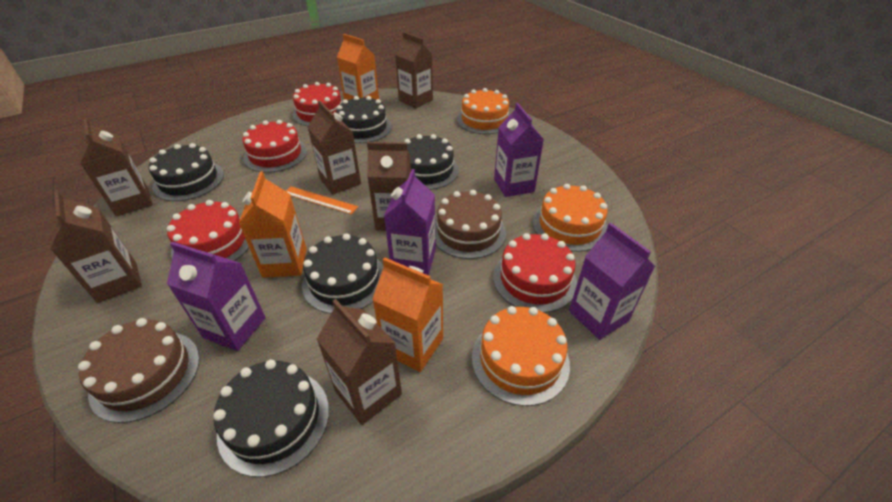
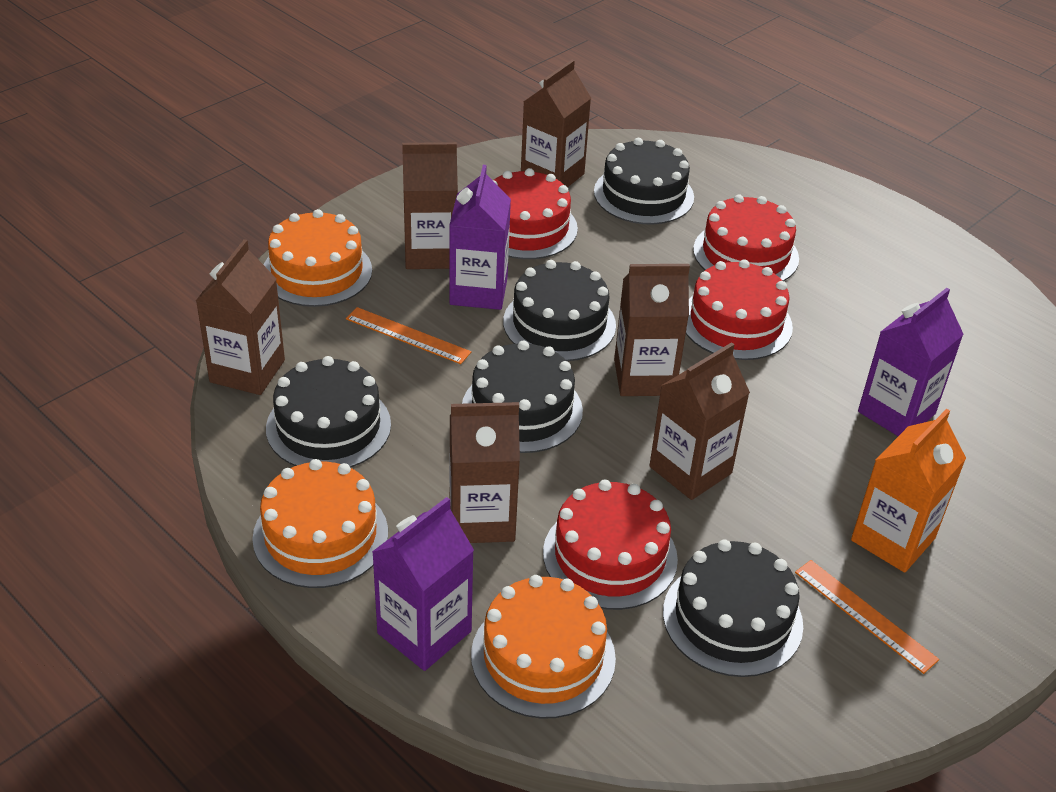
brown cake: [78,318,200,423] [435,190,506,259] = 2 -> none = 0
orange carton: [238,172,307,278] [337,34,379,100] [372,257,443,372] = 3 -> [851,409,966,573] = 1
orange ruler: [286,186,358,214] = 1 -> [346,307,471,364] [795,560,939,674] = 2
purple carton: [167,242,266,351] [384,169,436,275] [494,103,544,197] [569,223,655,340] = 4 -> [372,497,474,671] [449,165,511,310] [858,288,964,436] = 3

